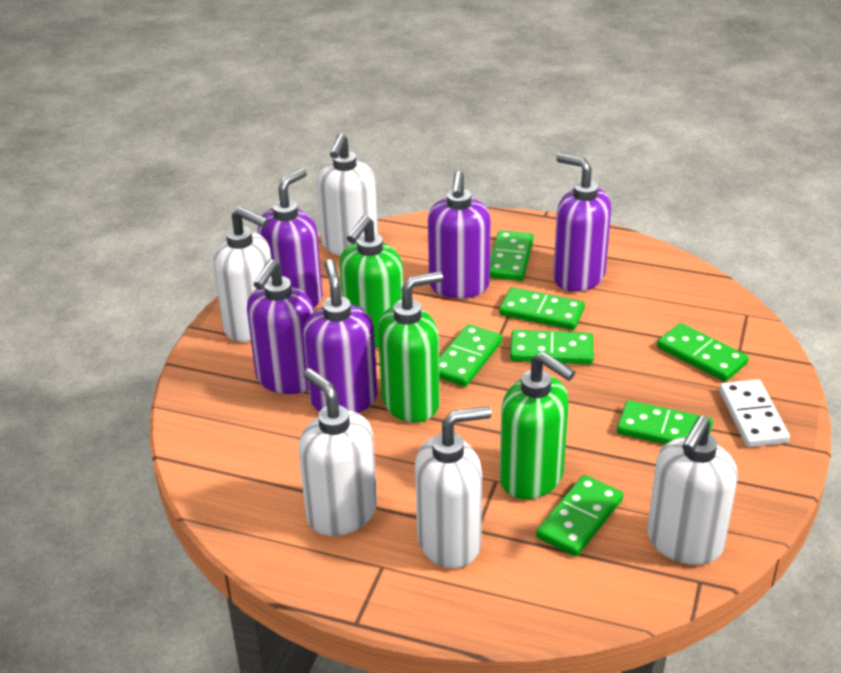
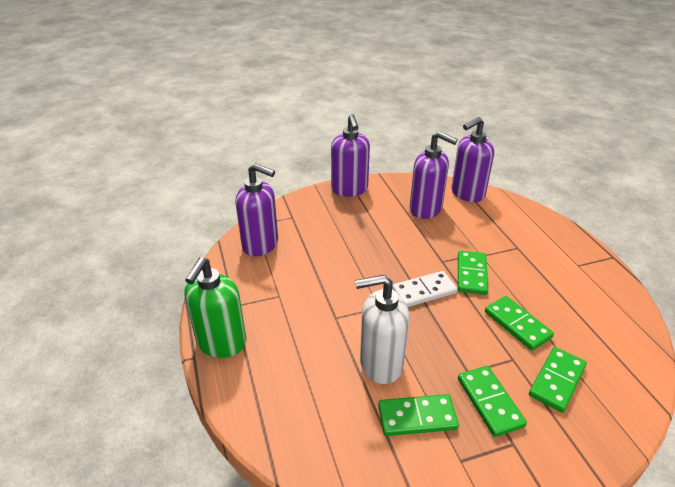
green domino: [439,324,503,387] [490,230,534,281] [499,287,585,330] [510,330,593,365] [536,475,623,556] [617,400,713,445] [657,323,749,382] = 7 -> [378,394,459,436] [458,250,488,295] [458,366,527,437] [485,296,554,351] [529,347,587,413] = 5
green soap dispenser: [339,216,404,348] [378,271,443,422] [500,352,575,499] = 3 -> [184,257,246,358] = 1
purple soap dispenser: [247,259,314,394] [258,168,323,308] [303,259,377,413] [428,171,491,298] [553,153,611,292] = 5 -> [235,163,278,257] [331,114,370,197] [410,131,458,219] [451,117,494,202] = 4
white soap dispenser: [213,207,271,342] [298,368,377,536] [316,133,378,256] [415,406,492,568] [647,416,738,565] = 5 -> [355,275,409,384] = 1

